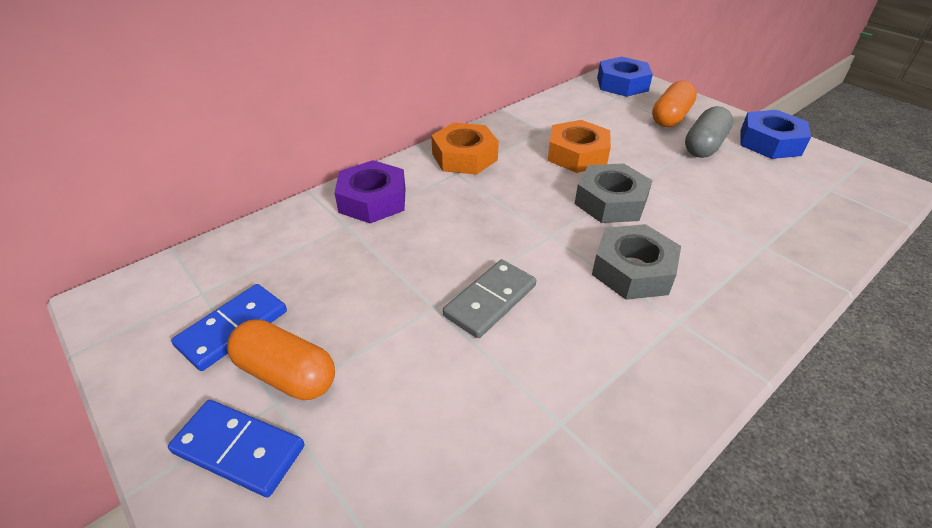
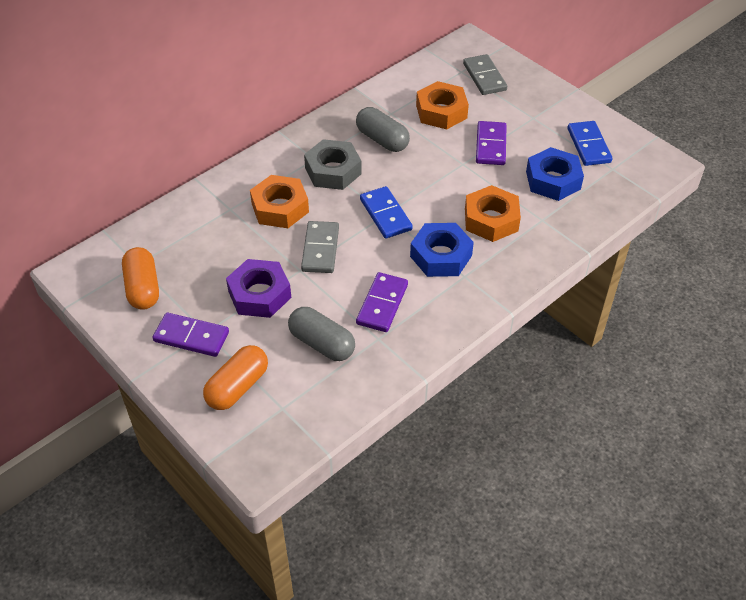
grey capsule: [685,106,733,158] = 1 -> [288,307,355,361] [356,107,410,152] = 2
grey domino: [443,260,536,338] = 1 -> [301,221,339,273] [463,54,507,95] = 2
grey nut: [575,163,653,223] [592,224,681,300] = 2 -> [304,139,362,190] = 1
orange nut: [431,123,499,175] [548,120,611,173] = 2 -> [250,175,309,228] [416,81,469,129] [465,185,521,242] = 3
purple domino: none = 0 -> [153,313,229,357] [356,272,408,332] [476,121,507,165] = 3

